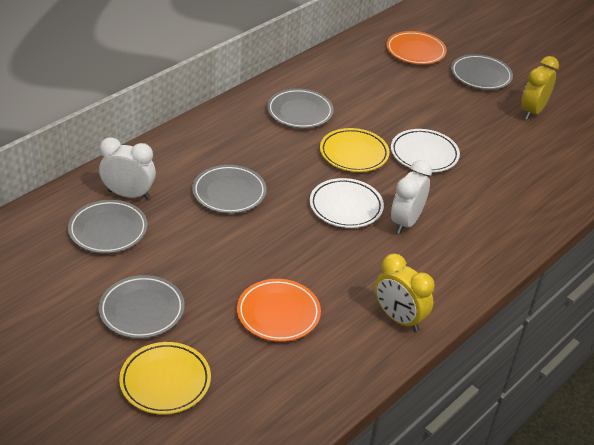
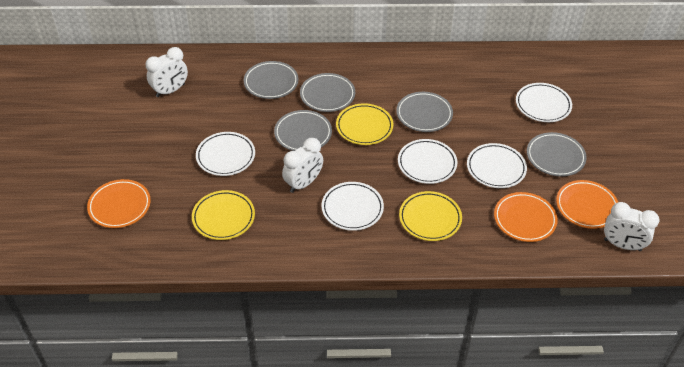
orange plate: [237,279,321,342] [386,31,447,65] = 2 -> [87,179,151,228] [494,192,558,242] [556,180,618,229] = 3
white clock: [99,137,156,199] [391,160,432,234] = 2 -> [146,47,188,97] [282,138,323,193] [604,202,659,251] = 3
white plate: [310,178,384,228] [391,129,460,172] = 2 -> [196,132,255,176] [322,182,384,231] [398,139,458,184] [467,143,527,188] [516,83,572,122] = 5
yellow clock: [375,254,435,332] [521,56,559,120] = 2 -> none = 0
yellow plate: [119,342,211,414] [320,128,389,172] = 2 -> [192,190,255,240] [336,103,393,145] [399,191,462,241] = 3

